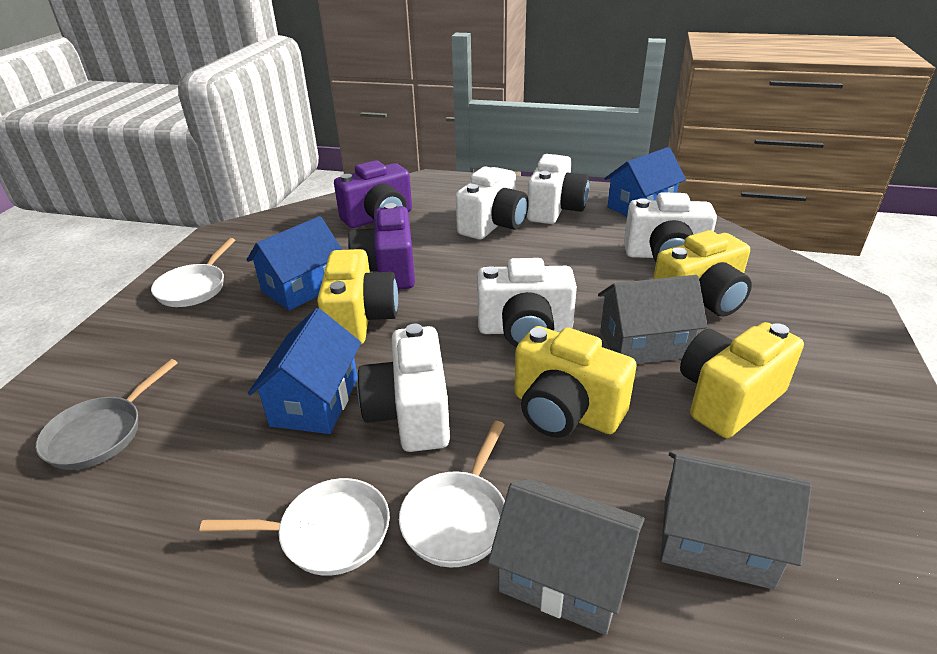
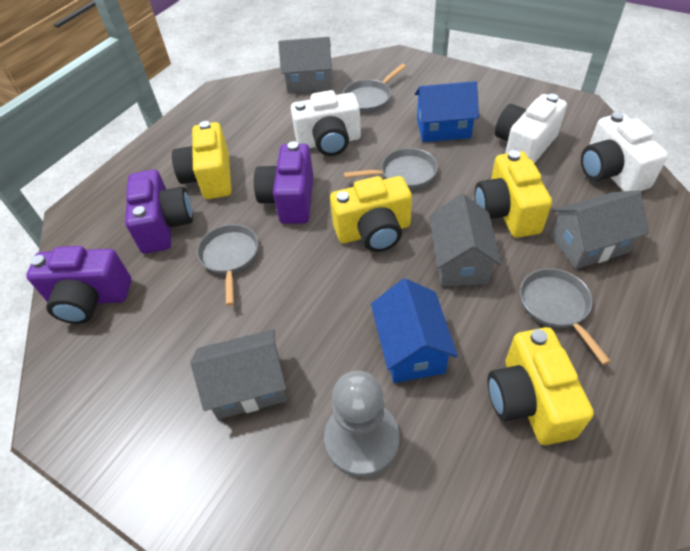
blue house: [247,216,342,311] [248,308,361,434] [604,147,686,216] = 3 -> [371,278,458,383] [415,81,479,142] = 2
grey house: [488,479,645,635] [598,275,708,364] [661,452,812,590] = 3 -> [190,329,287,419] [278,37,332,93] [429,194,502,286] [551,190,649,269] = 4
grey pan: [35,359,178,470] = 1 -> [197,224,259,306] [343,64,406,113] [344,148,438,190] [520,268,611,365] = 4
grey pawn: none = 0 -> [324,371,399,478] = 1
purple camera: [334,160,412,228] [348,203,415,290] = 2 -> [26,246,131,324] [125,170,193,254] [254,141,313,224] = 3
white camera: [357,324,450,452] [456,166,529,239] [477,258,577,347] [527,154,589,224] [624,192,717,261] = 5 -> [291,90,361,156] [495,94,567,163] [581,112,668,191] = 3
white pan: [151,238,235,307] [200,478,390,576] [399,421,505,567] = 3 -> none = 0

